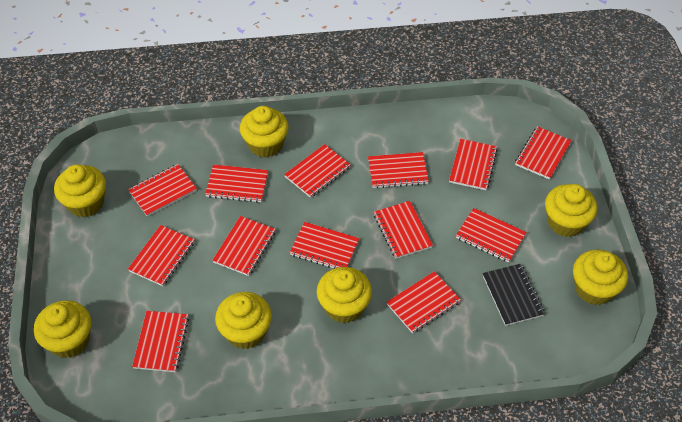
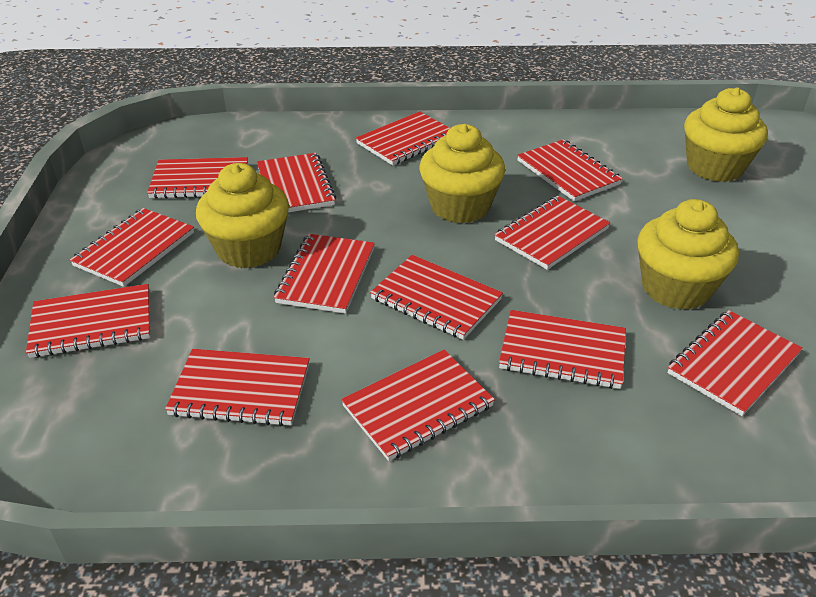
black notebook: [483,264,545,326] = 1 -> none = 0
yellow cupcake: [34,300,91,358] [54,165,106,217] [215,292,272,349] [240,106,289,158] [317,267,372,323] [545,184,597,237] [573,250,628,305] = 7 -> [196,163,289,268] [419,124,505,224] [637,199,739,310] [684,87,768,182] = 4

